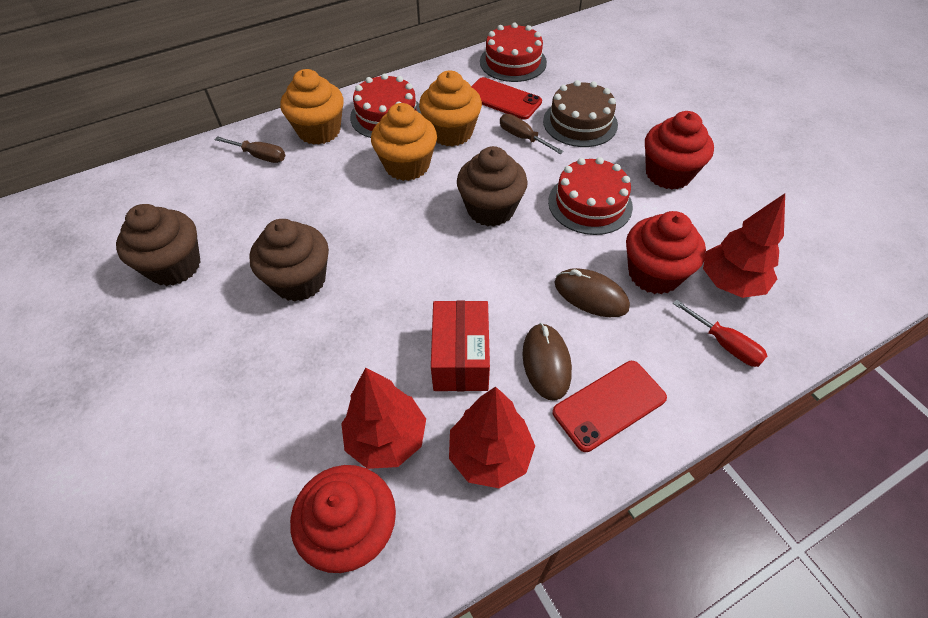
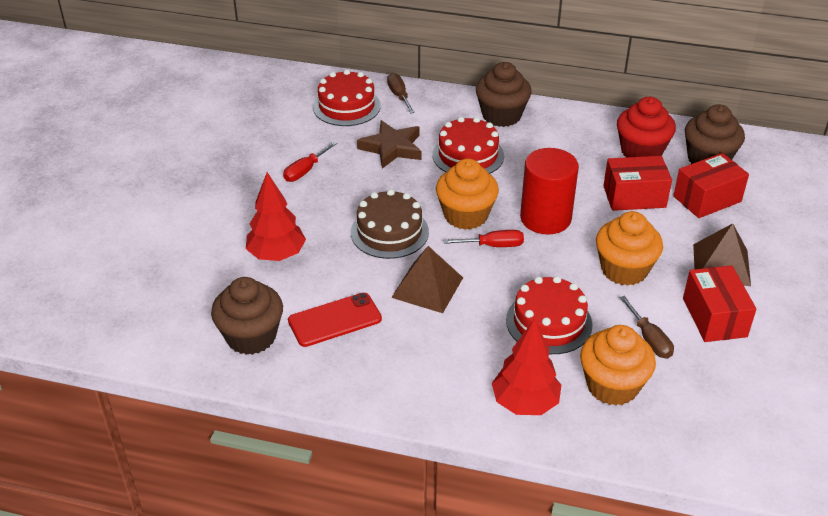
brown mouse: [522,323,572,401] [554,268,630,317] = 2 -> none = 0
brown pyramid: none = 0 -> [391,246,463,313] [693,223,751,286] = 2
brown star: none = 0 -> [357,120,421,169] = 1
red box: [431,301,490,391] = 1 -> [603,156,672,211] [673,153,749,218] [683,265,756,342] = 3
red cupcake: [290,465,396,573] [626,211,706,294] [645,111,714,190] = 3 -> [617,97,676,157] = 1
red cylinder: none = 0 -> [520,148,579,234] = 1
red phone: [471,77,542,120] [552,361,667,452] = 2 -> [288,293,382,347] = 1
red screwdriver: [673,299,767,367] = 1 -> [283,142,337,182] [443,230,524,247] = 2
red tree: [341,368,426,469] [449,387,535,488] [703,193,785,298] = 3 -> [246,172,306,261] [492,318,561,415] = 2

